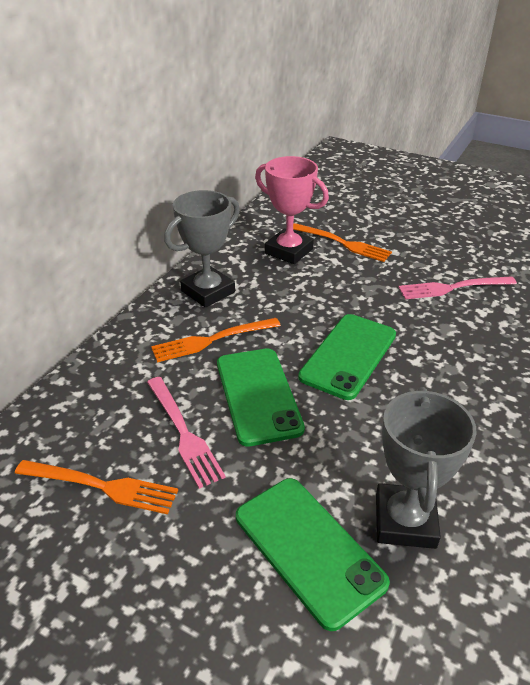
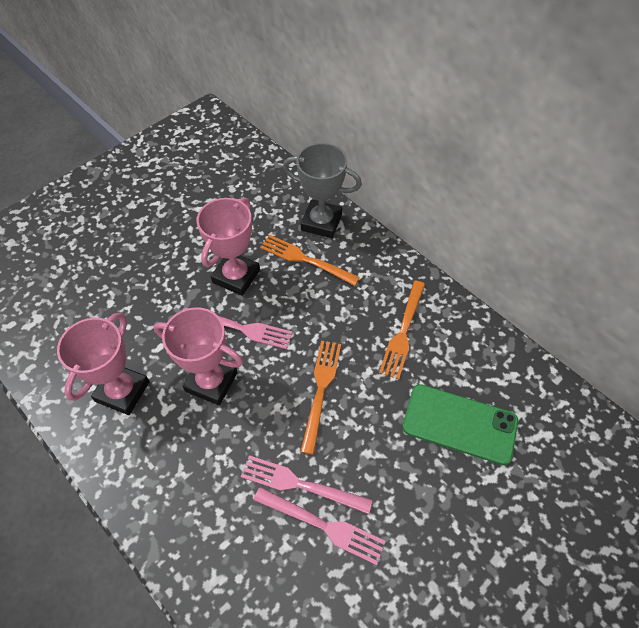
green phone: [217,348,305,447] [236,478,390,631] [298,314,396,400] = 3 -> [402,384,518,465] = 1
grey trophy: [164,190,240,308] [376,387,476,549] = 2 -> [283,143,362,238] = 1
pink fork: [147,377,226,489] [398,276,517,299] = 2 -> [183,308,293,349] [241,455,373,514] [253,487,386,565] = 3
pink trophy: [255,156,329,264] = 1 -> [57,313,150,415] [153,307,243,405] [197,197,260,296] = 3

